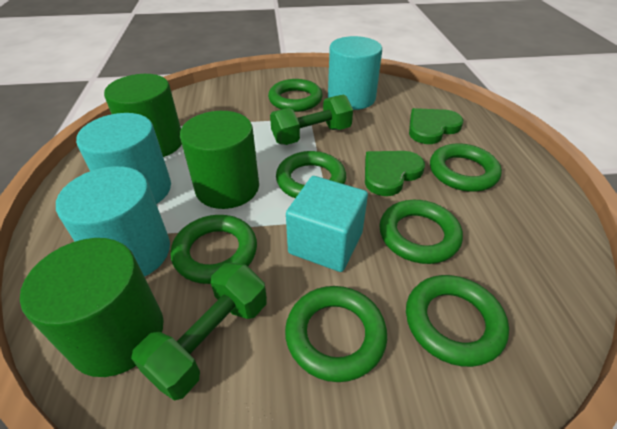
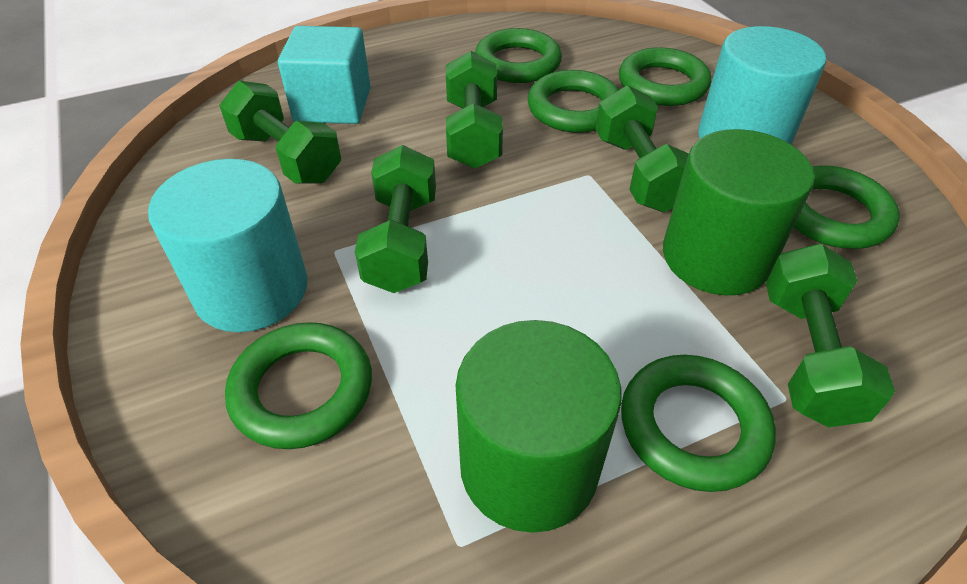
green cylinder: [20,238,164,377] [104,74,182,157] [180,111,259,209] = 3 -> [456,320,622,533] [663,129,815,295] = 2
green dumbbell: [131,263,267,400] [270,95,353,145] = 2 -> [219,81,341,184] [355,145,436,293] [446,51,503,169] [595,85,689,212] [766,244,895,427] = 5
green heart: [365,151,425,196] [409,108,463,144] = 2 -> none = 0
green ring: [171,215,257,284] [268,79,323,112] [276,151,346,198] [285,286,387,382] [379,200,463,264] [406,275,509,367] [430,143,502,192] = 7 -> [225,322,372,449] [475,28,562,83] [528,70,619,133] [619,47,711,106] [621,355,776,492] [794,165,900,249] = 6
turquoise cylinder: [56,166,170,277] [76,113,171,204] [328,36,382,110] = 3 -> [148,159,308,332] [698,26,826,145] = 2

